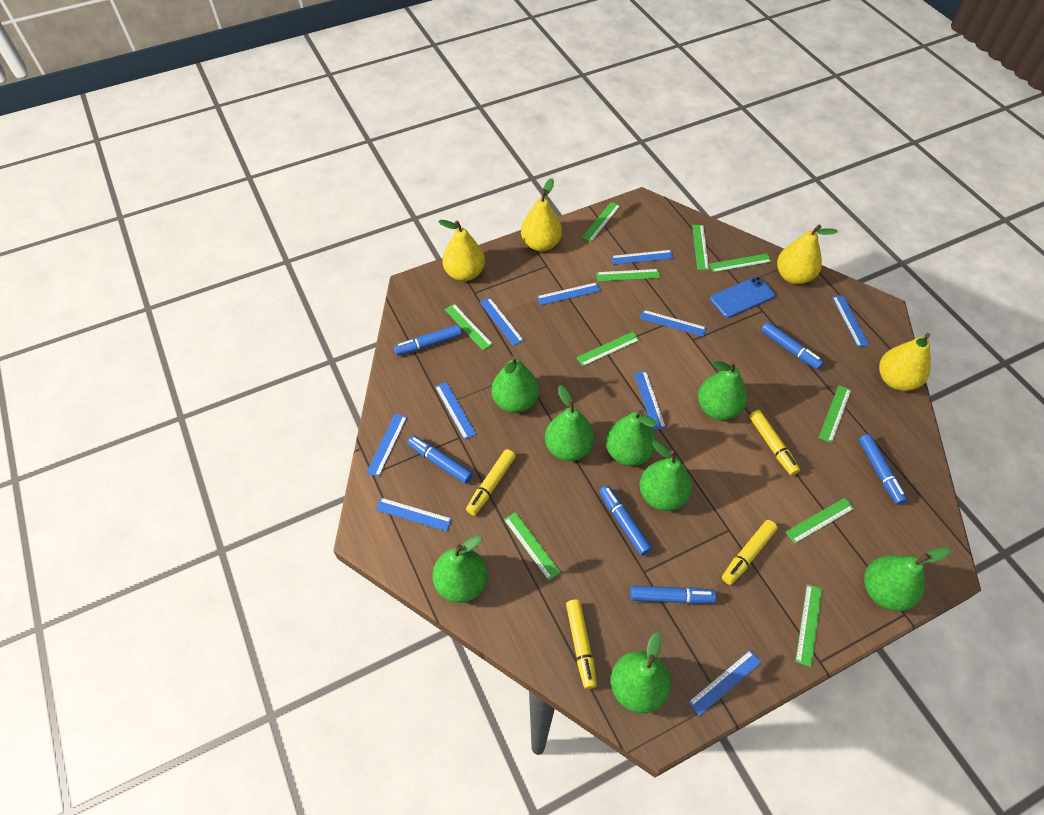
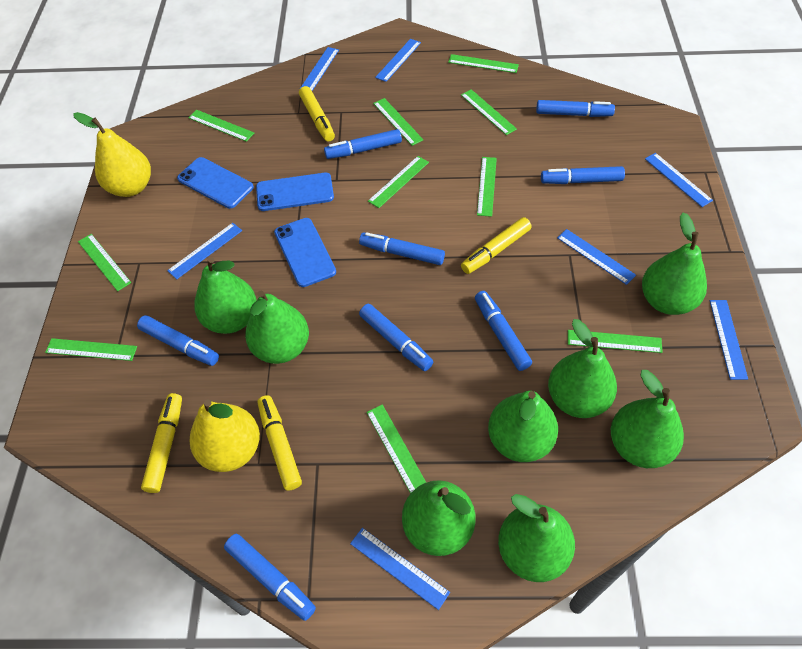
blue marker: [394,325,462,356] [408,436,473,484] [599,485,652,556] [630,586,716,604] [761,322,824,370] [859,434,907,505] = 6 -> [137,315,219,366] [224,534,316,621] [324,129,402,159] [359,232,445,265] [359,304,433,371] [475,291,532,371] [536,100,615,117] [541,166,625,184] = 8
blue phone: [710,276,775,318] = 1 -> [177,157,254,209] [256,173,334,211] [274,218,336,287] = 3
blue ruler: [366,413,407,477] [375,498,452,531] [435,382,476,440] [480,298,524,346] [537,282,601,305] [611,250,674,265] [634,371,666,430] [640,310,706,337] [688,650,762,716] [832,295,869,347] = 10 -> [167,223,242,279] [299,47,339,91] [350,528,450,610] [375,39,421,82] [557,229,636,285] [645,153,713,207] [710,300,748,380] = 7
yellow pear: [438,220,485,281] [521,178,562,252] [777,225,838,284] [879,333,931,391] = 4 -> [73,112,151,197] [190,400,260,472] = 2

